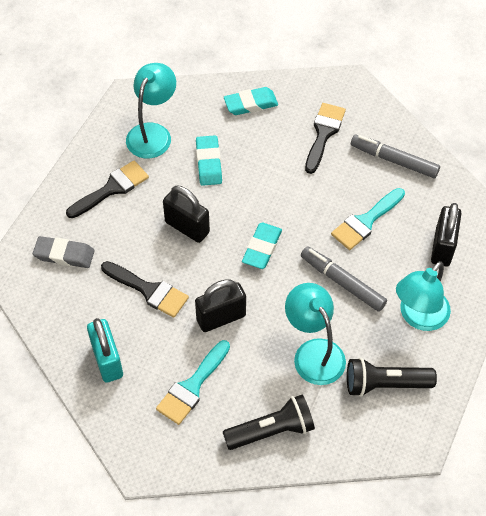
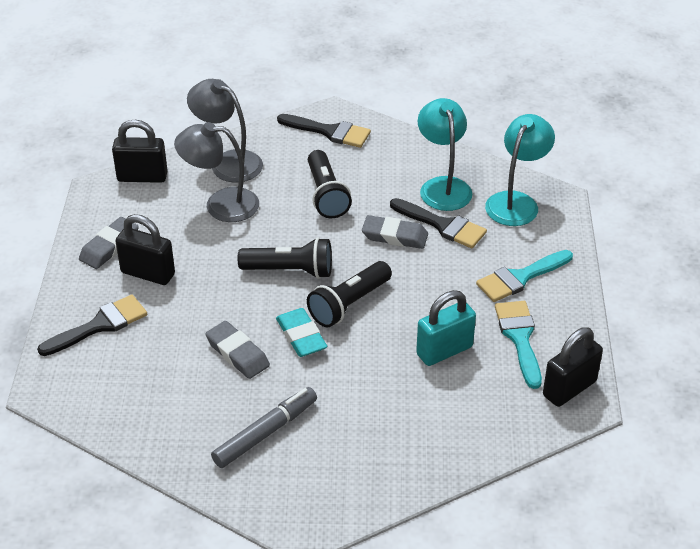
black flashlight: [223,394,315,450] [347,357,437,397] = 2 -> [238,237,332,279] [307,261,392,327] [308,150,352,218] = 3
grey eraser: [33,236,95,268] = 1 -> [79,217,139,269] [205,321,270,379] [362,215,428,249] = 3
grey lamp: none = 0 -> [174,122,259,222] [187,79,263,183] = 2
grey marker: [301,246,387,312] [351,134,440,178] = 2 -> [211,387,317,468] = 1
turquoise eraser: [196,135,222,186] [224,87,278,115] [242,223,282,269] = 3 -> [276,308,327,357] = 1
turquoise lamp: [126,63,176,158] [285,283,346,385] [396,261,451,331] = 3 -> [418,98,472,211] [485,114,555,226] = 2

